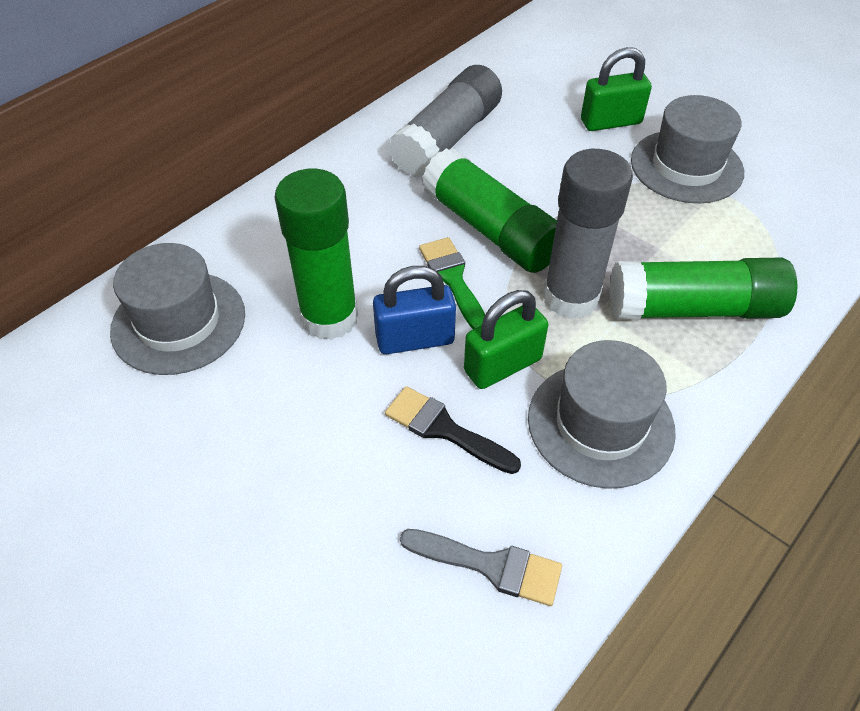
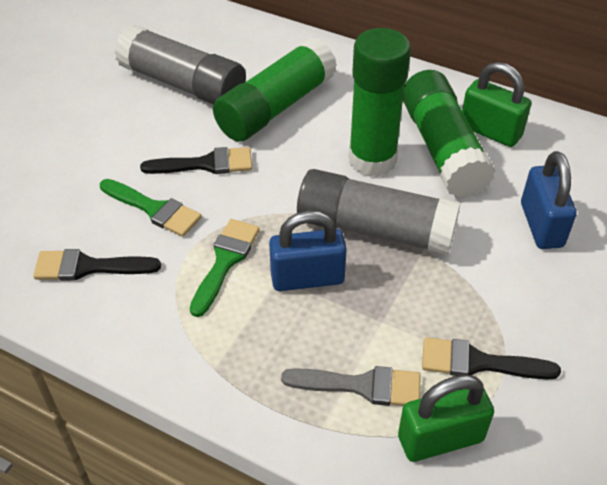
black brush: [385,386,521,474] = 1 -> [33,249,161,281] [140,147,252,174] [422,337,561,380] = 3
blue padlock: [373,266,456,354] = 1 -> [269,210,347,291] [521,151,577,249] = 2
green brush: [419,237,485,329] = 1 -> [100,179,202,237] [190,219,260,317] = 2
grey hat: [110,243,245,375] [528,340,676,489] [631,95,744,203] = 3 -> none = 0

